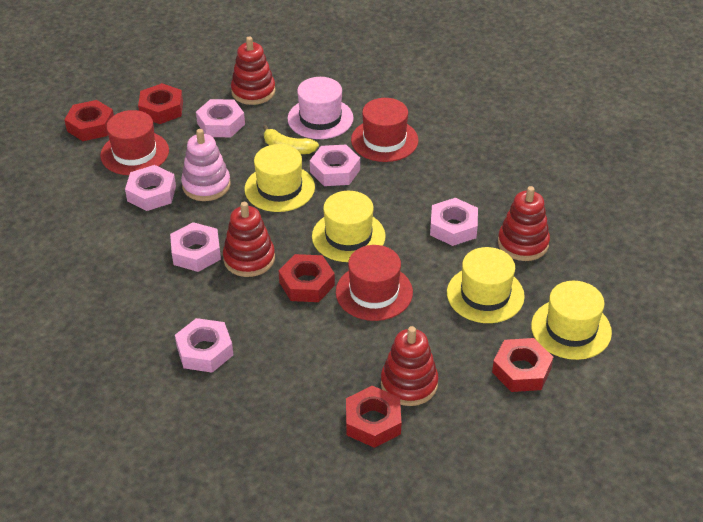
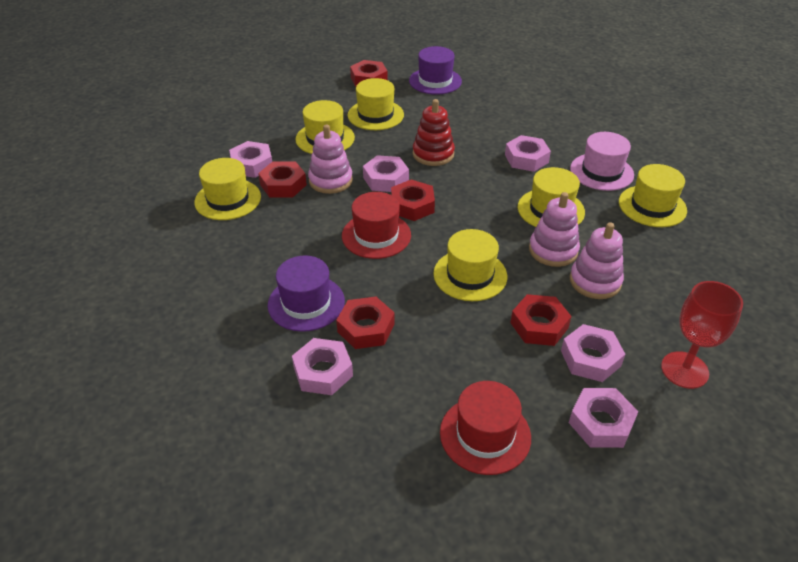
pink stacking toy: [181,129,231,201] = 1 -> [308,124,353,194] [529,192,580,267] [570,222,624,299] = 3
purple hat: none = 0 -> [268,256,345,332] [409,46,462,95] = 2
red goblet: none = 0 -> [661,281,743,389] = 1
red hat: [100,110,169,175] [336,245,413,321] [351,98,418,162] = 3 -> [342,192,411,259] [440,381,531,475] = 2
red stacking toy: [223,202,275,277] [231,36,276,105] [381,326,439,406] [498,186,550,261] = 4 -> [413,99,455,166] = 1
yellow banana: [263,125,319,154] = 1 -> none = 0
yellow hat: [244,144,315,212] [312,191,386,262] [447,247,525,323] [531,281,612,360] = 4 -> [194,158,261,220] [296,100,355,154] [348,78,404,130] [433,229,507,301] [518,167,585,227] [619,164,687,227] = 6

